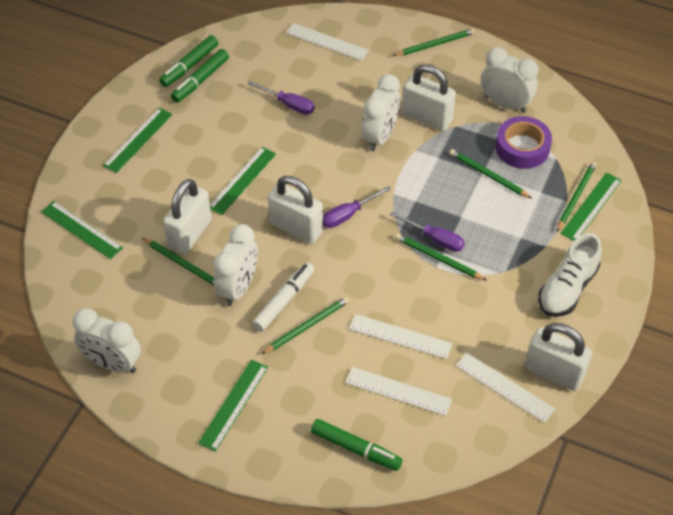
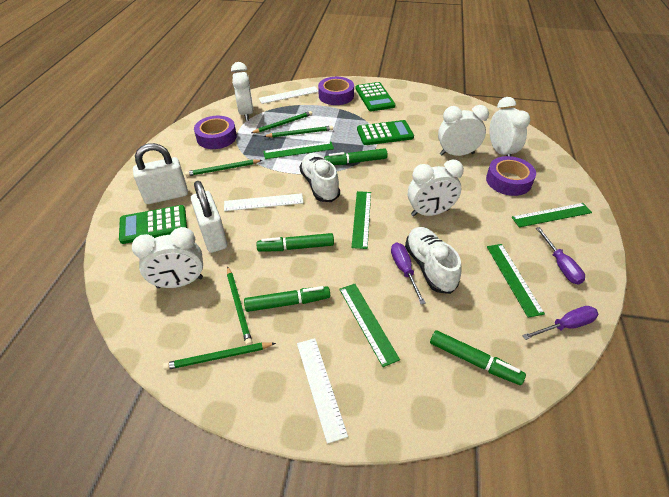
green calculator: none = 0 -> [119,205,187,244] [356,82,395,111] [357,120,414,145] = 3
green marker: [159,35,218,87] [171,49,229,102] [311,419,402,471] = 3 -> [244,286,330,312] [256,233,334,252] [324,148,388,165] [430,330,526,385] = 4
green pencil: [142,238,214,285] [261,297,349,354] [393,28,475,56] [395,233,487,281] [449,149,532,198] [557,161,597,231] = 6 -> [163,342,276,370] [185,160,262,176] [227,266,252,345] [251,111,312,133] [263,126,333,138] = 5
purple tape: [495,116,552,169] = 1 -> [194,116,237,149] [318,77,354,105] [486,156,536,196] = 3
white clock: [72,308,141,373] [213,224,258,306] [362,74,400,151] [481,47,539,113] = 4 -> [132,227,203,288] [231,62,253,121] [408,159,464,216] [438,105,489,156] [490,97,530,156] = 5
white marker: [252,262,314,331] = 1 -> none = 0
white padlock: [163,179,212,254] [268,176,323,244] [402,64,456,131] [525,323,592,391] = 4 -> [133,143,188,204] [191,181,227,253] = 2
white ruler: [286,23,369,61] [345,367,452,416] [349,314,453,359] [456,353,555,423] = 4 -> [224,193,303,211] [259,86,319,104] [297,338,348,444] = 3
white shoe: [538,233,602,317] = 1 -> [300,153,340,202] [405,227,462,294] = 2

